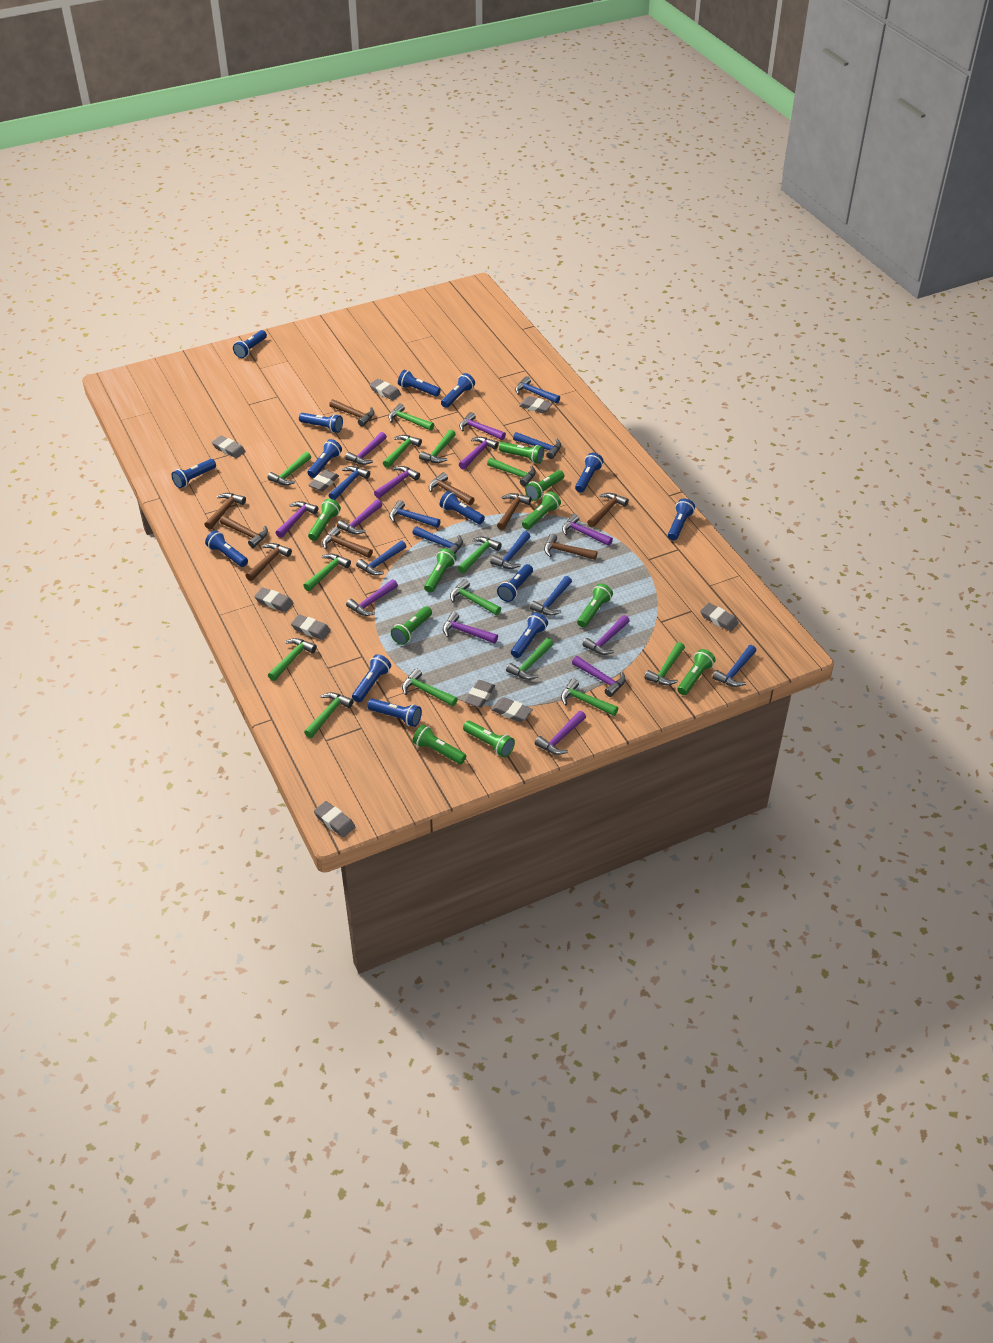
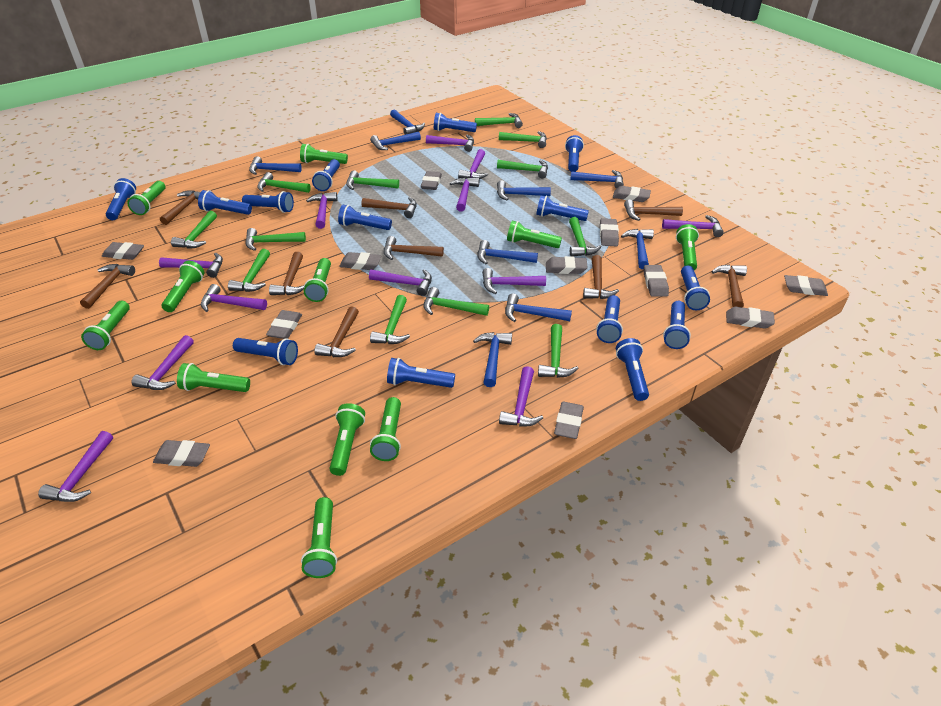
green flashlight: [308,499,341,541] [391,606,432,645] [412,724,466,764] [424,548,457,593] [463,721,515,757] [499,442,544,464] [522,491,561,530] [525,470,564,501] [577,583,613,628] [677,649,716,695] = 10 -> [81,301,130,350] [127,181,165,215] [162,261,204,312] [177,363,250,392] [300,144,348,164] [301,497,337,578] [304,258,331,302] [329,403,365,476] [370,397,401,461] [507,221,562,248] [676,224,699,270] = 11
green hammer: [267,452,311,485] [268,638,317,681] [303,554,351,591] [304,692,354,738] [383,435,422,468] [388,403,434,431] [402,669,458,706] [419,430,456,463] [450,579,501,615] [458,537,502,574] [487,458,536,486] [506,638,553,680] [561,679,619,716] [644,642,685,685] = 14 -> [171,211,217,249] [228,249,270,292] [245,228,306,251] [257,172,311,193] [346,170,399,190] [370,295,410,344] [424,287,489,316] [475,113,523,128] [497,160,548,179] [499,131,547,148] [538,324,579,378] [569,217,602,257] = 12
grey eraser: [212,436,245,458] [254,587,293,612] [291,614,331,640] [308,470,339,491] [314,801,355,837] [369,379,401,400] [464,680,495,708] [491,697,533,722] [519,396,553,413] [700,603,739,632] = 10 -> [102,242,144,260] [153,440,210,467] [266,310,302,339] [339,252,382,270] [421,171,442,190] [546,256,588,274] [554,402,584,439] [600,218,619,246] [613,186,651,202] [644,265,669,297] [726,307,775,329] [784,275,828,296] = 12

